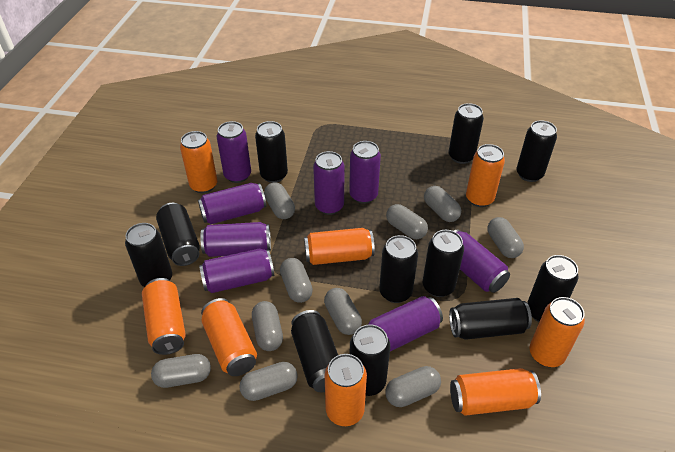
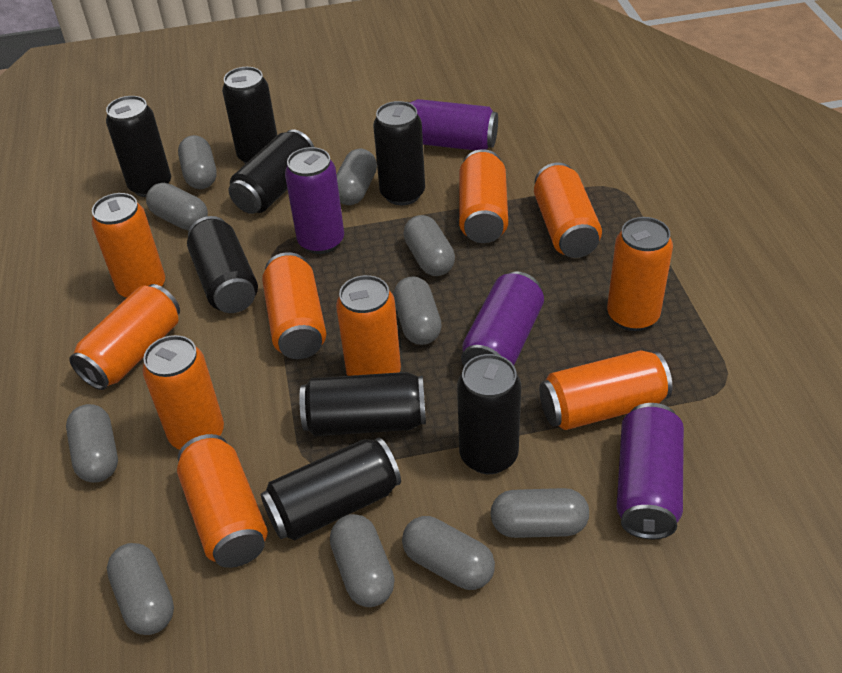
black can: [125,223,172,287] [156,203,200,266] [255,121,288,183] [291,310,338,392] [350,324,390,396] [379,235,418,303] [423,230,464,297] [449,103,484,164] [449,298,532,340] [516,120,557,182] [527,255,579,322] = 11 -> [106,96,171,197] [187,216,258,313] [222,67,277,164] [229,129,314,214] [261,437,401,540] [299,372,426,436] [373,101,425,205] [457,354,521,474] = 8
orange can: [142,278,186,355] [180,131,218,193] [201,298,257,376] [304,228,375,265] [325,354,367,426] [450,368,541,416] [466,144,505,207] [529,297,585,367] = 8 -> [69,284,180,390] [92,193,165,298] [142,335,224,450] [177,434,268,568] [262,252,326,359] [336,275,401,376] [459,149,508,243] [534,162,602,258] [539,350,672,430] [607,217,673,331] = 10
purple can: [198,183,266,224] [199,248,274,293] [200,222,271,257] [217,121,251,183] [313,151,345,215] [349,141,381,204] [367,296,443,351] [454,229,510,293] = 8 -> [285,147,344,254] [408,99,498,150] [461,272,544,366] [616,403,684,539] = 4

